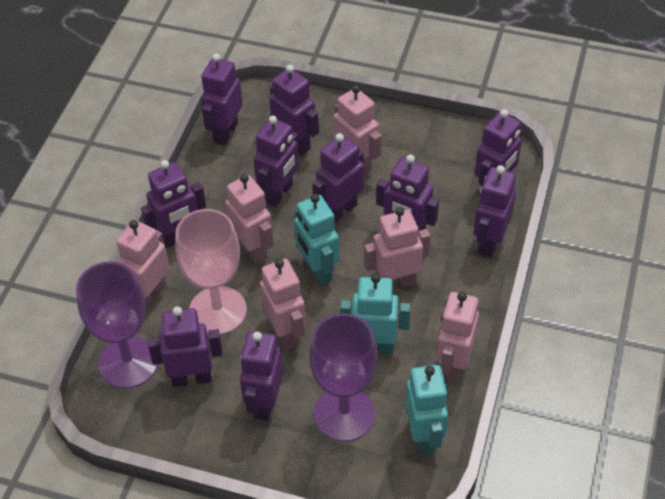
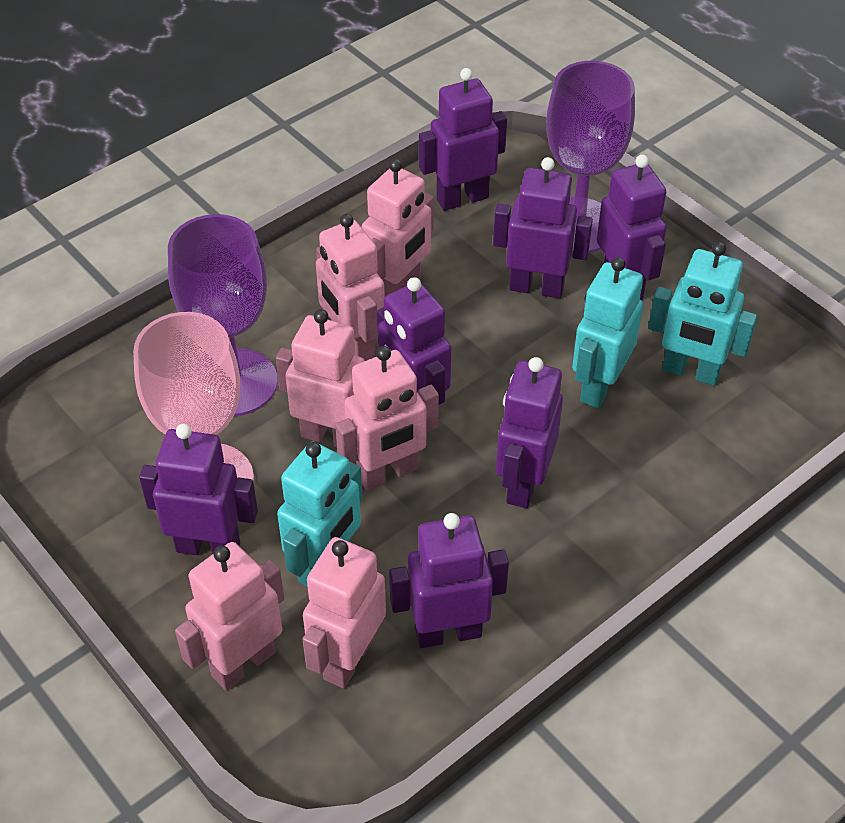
purple robot: [141,160,206,248] [148,306,223,387] [201,54,243,145] [240,331,283,421] [254,116,299,207] [269,65,319,155] [313,133,364,223] [376,155,439,231] [473,165,516,257] [475,109,522,196] = 10 -> [139,424,258,555] [377,277,451,405] [389,513,509,648] [419,68,507,211] [493,157,593,298] [496,357,563,508] [597,155,666,300] = 7

